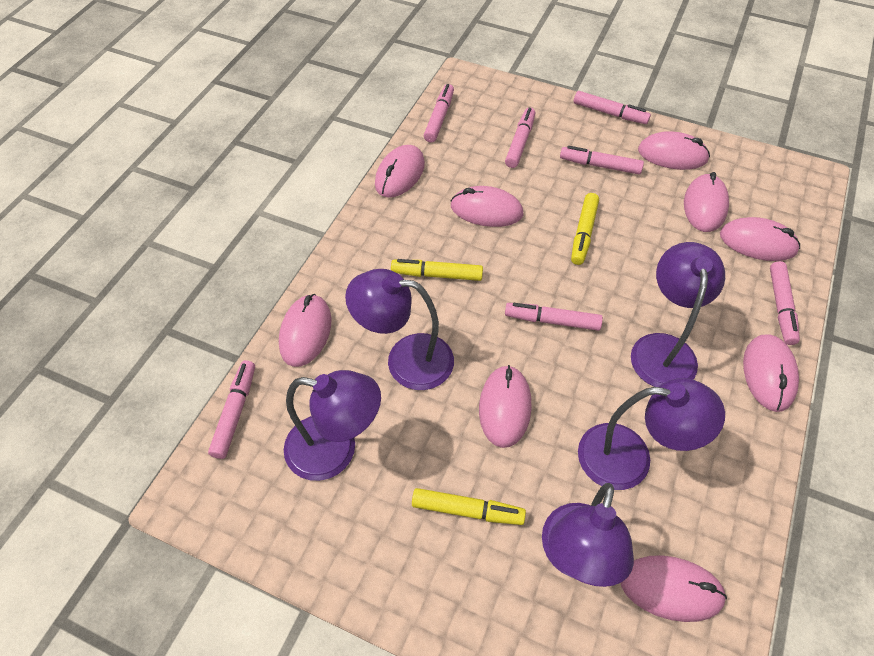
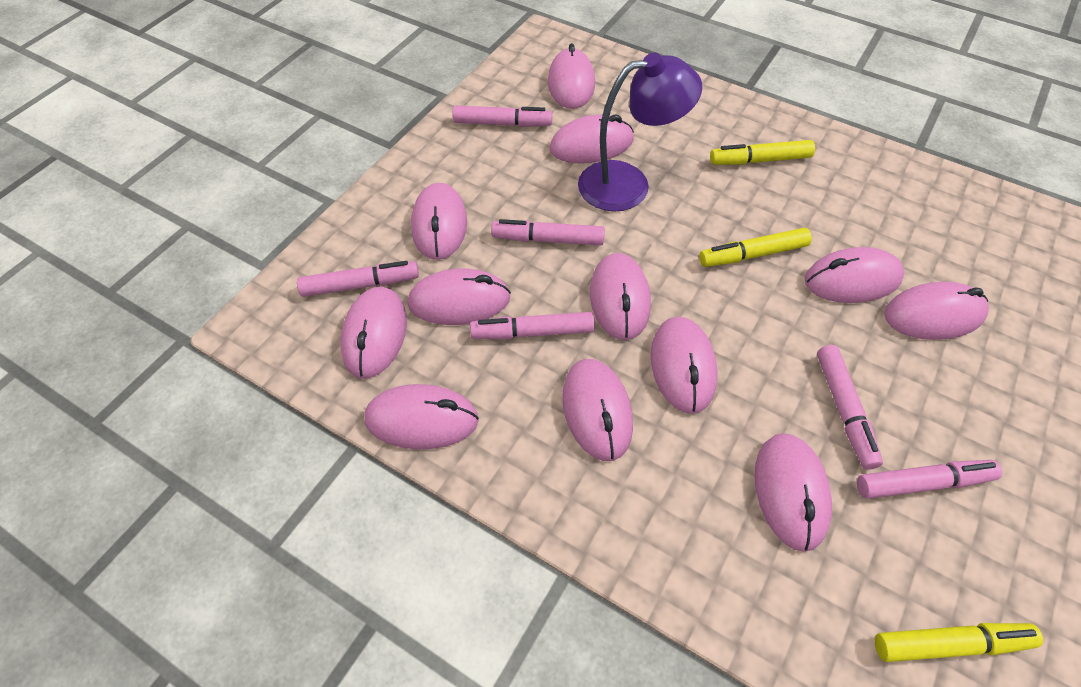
pink marker: [208,360,255,459] [424,84,454,142] [505,107,536,168] [505,303,603,331] [560,146,644,174] [574,91,651,124] [770,261,800,345] = 7 -> [297,261,419,297] [453,106,552,127] [470,312,595,339] [491,219,605,246] [817,345,883,470] [857,460,1002,499] = 6
pink mouse: [279,294,331,367] [375,145,425,198] [451,186,524,227] [479,365,532,448] [621,555,727,622] [638,131,710,170] [684,172,729,232] [720,217,800,261] [743,334,799,412] = 9 -> [341,287,407,379] [365,384,479,449] [407,268,511,325] [411,183,467,260] [548,43,595,109] [550,115,634,163] [563,359,633,461] [590,253,651,340] [651,317,718,414] [755,433,832,552] [804,247,904,303] [884,282,989,340] = 12
purple lamp: [284,370,381,481] [345,269,454,390] [542,483,634,587] [578,378,725,490] [631,242,725,387] = 5 -> [578,53,702,211] = 1

